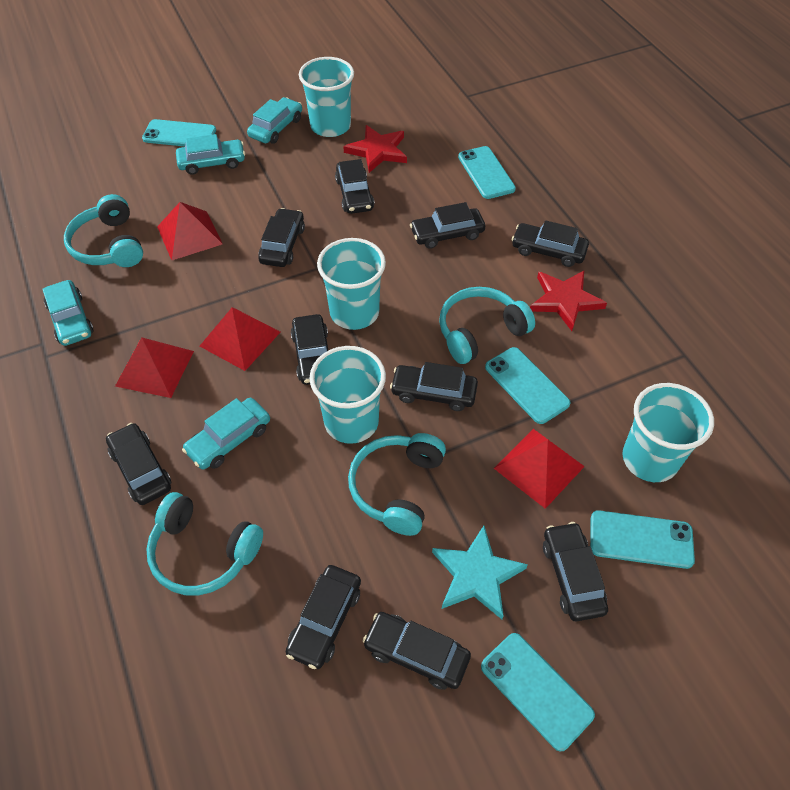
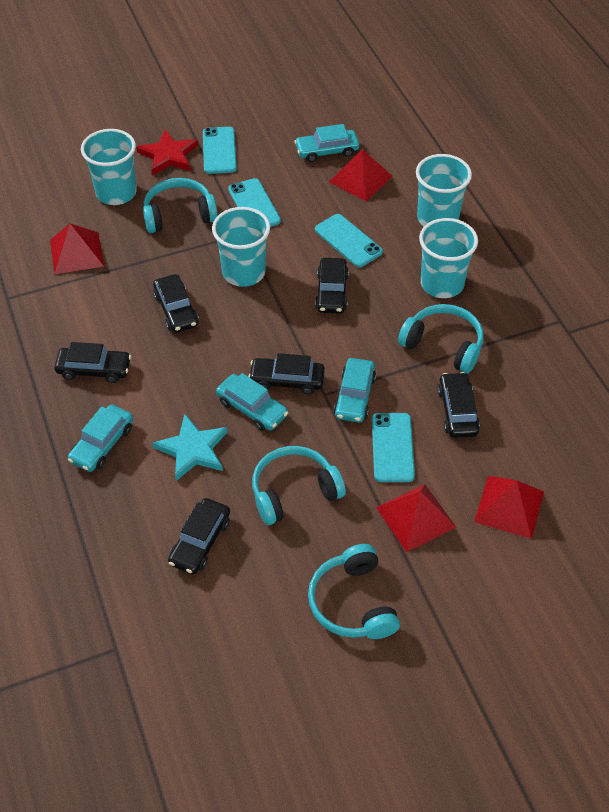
black car: [106,423,171,505] [258,208,305,267] [286,565,361,669] [291,314,329,385] [335,159,374,214] [363,612,471,690] [390,362,478,411] [410,202,485,249] [512,221,589,267] [543,522,608,621] = 10 -> [54,342,131,383] [153,274,199,333] [168,498,230,574] [248,353,325,394] [315,258,349,314] [438,372,480,438] = 6
red star: [343,125,407,173] [530,271,607,331] = 2 -> [136,130,198,175] = 1
turquoise phone: [142,119,216,147] [458,146,516,199] [481,633,595,752] [485,347,571,424] [590,510,695,569] = 5 -> [203,127,237,174] [228,178,281,227] [315,214,383,267] [372,413,415,482] = 4

